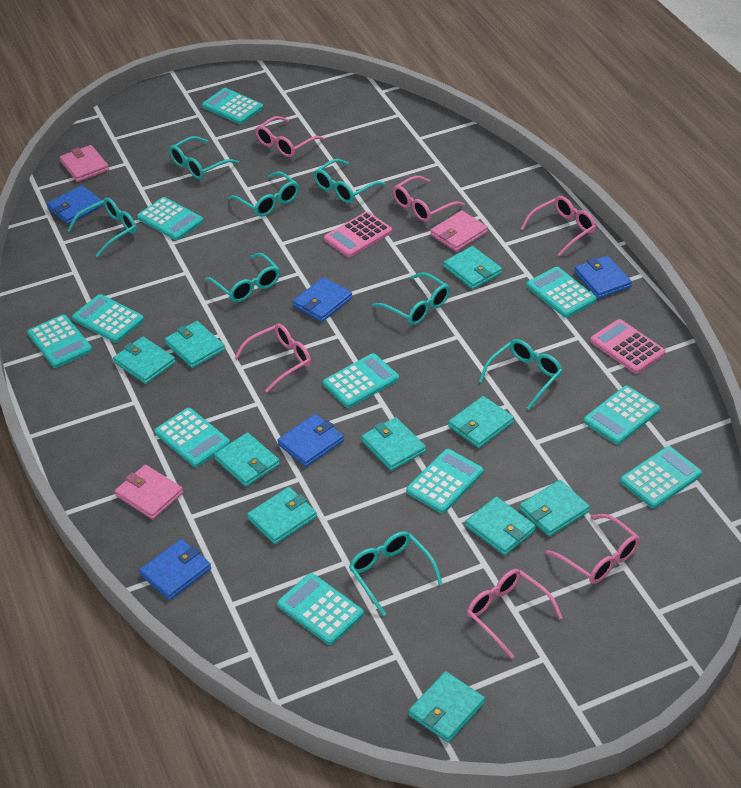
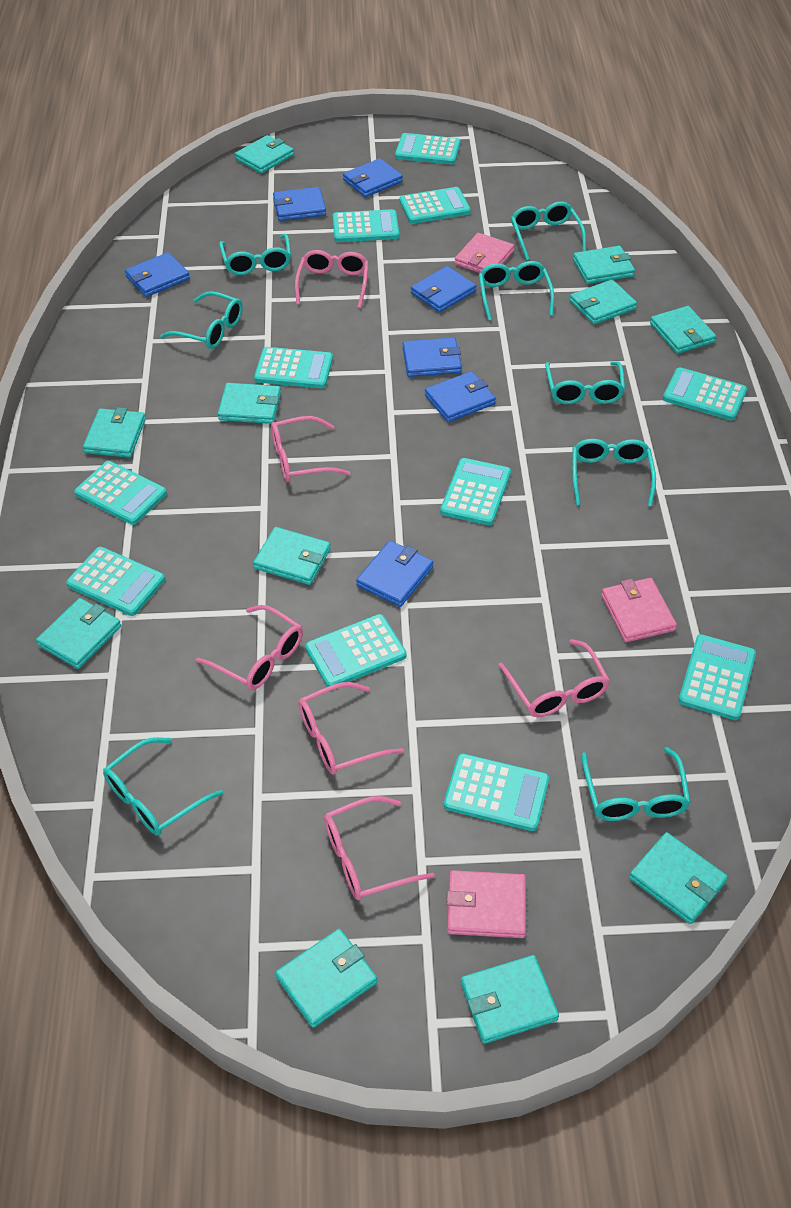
blue wallet: [47,185,103,224] [139,539,211,600] [277,414,344,467] [293,277,352,322] [574,255,632,299] = 5 -> [125,252,190,297] [273,187,326,221] [343,158,403,197] [356,541,433,607] [402,338,462,377] [410,266,476,313] [425,371,496,422] = 7
pink calculator: [324,212,392,257] [590,319,666,374] = 2 -> none = 0
turquoise wallet: [113,337,176,384] [165,321,225,368] [214,432,280,487] [247,487,317,544] [361,417,426,471] [409,671,485,743] [444,246,502,289] [448,396,514,448] [465,497,536,555] [520,480,590,537] = 10 -> [36,598,121,669] [83,407,146,458] [218,383,281,424] [235,135,294,174] [253,527,331,585] [275,929,377,1028] [461,955,559,1044] [570,279,637,324] [573,246,635,284] [629,832,728,924] [650,306,716,354] = 11

